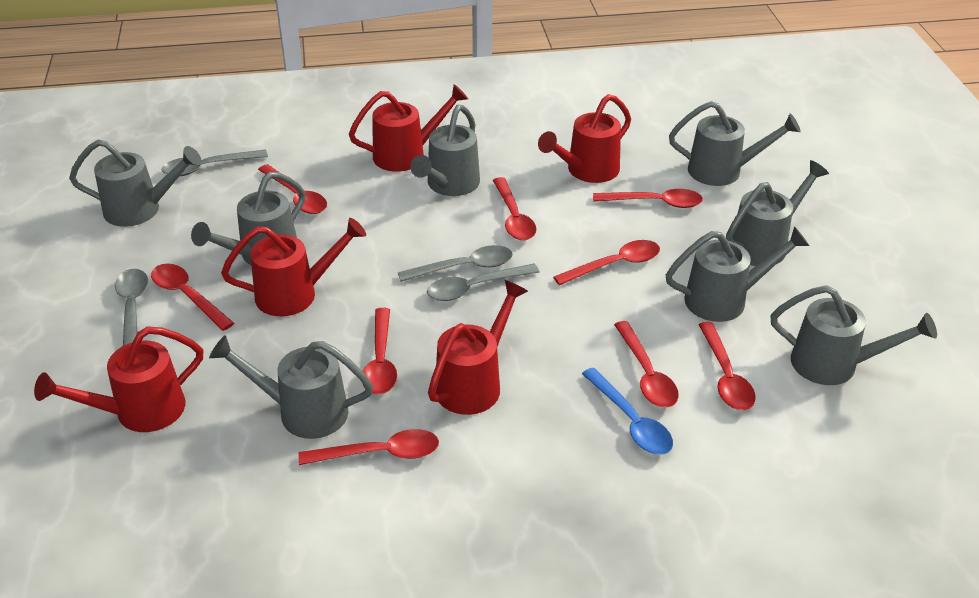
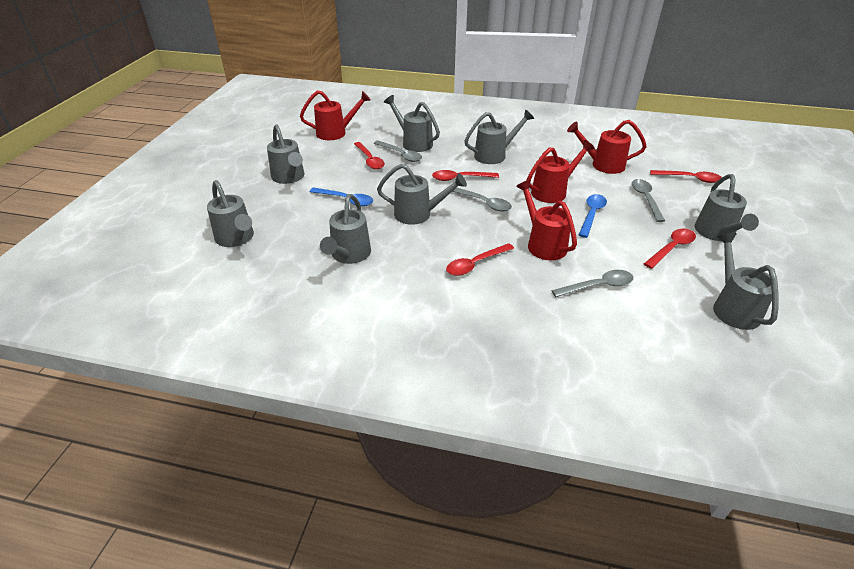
blue spoon: [582,368,673,455] = 1 -> [310,187,373,206] [579,194,607,238] = 2
red spoon: [151,264,234,331] [258,164,327,214] [299,429,439,465] [362,308,397,394] [493,177,537,240] [553,240,660,285] [593,189,703,208] [614,321,679,407] [698,322,756,410] = 9 -> [354,142,385,169] [432,170,499,181] [446,243,514,276] [644,228,696,269] [650,170,722,183] = 5
red watering can: [34,326,203,432] [221,218,366,316] [349,84,468,172] [428,280,528,415] [538,94,631,183] = 5 -> [300,90,371,140] [516,180,577,260] [526,140,595,203] [567,120,647,174] = 4

